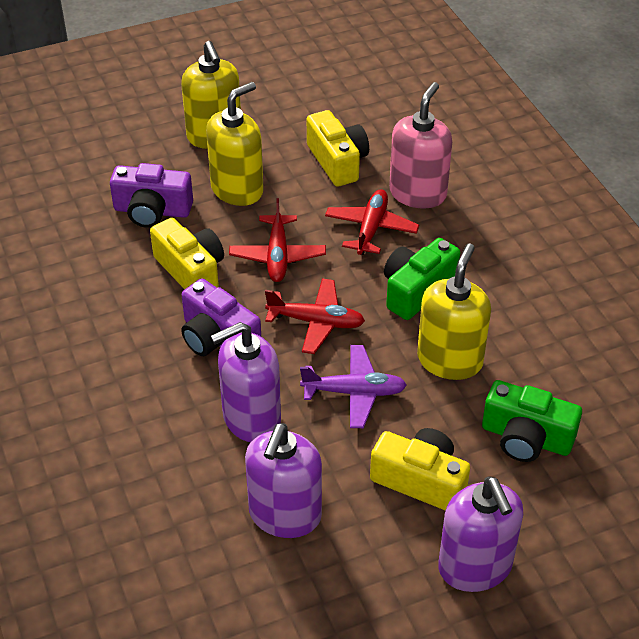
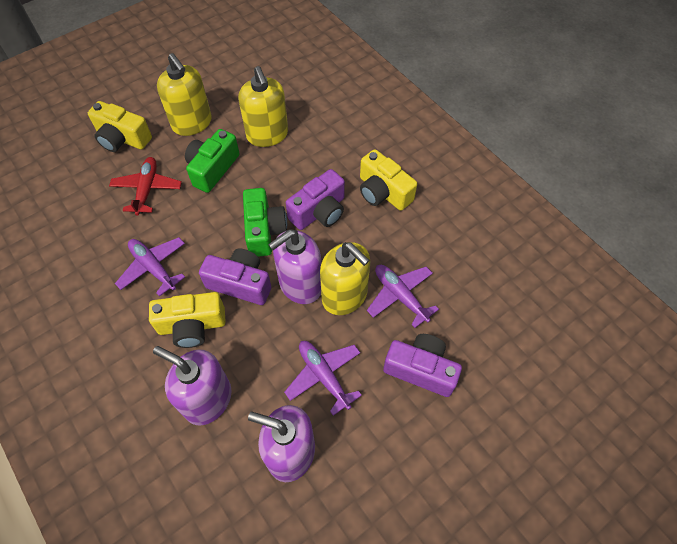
pink soap dispenser: [389,82,452,209] = 1 -> none = 0
purple camera: [110,163,193,228] [181,278,261,356] = 2 -> [199,248,271,305] [286,169,345,230] [383,334,462,397] = 3
purple plane: [300,345,407,428] = 1 -> [115,237,185,297] [284,341,362,416] [367,265,439,328] = 3
red plane: [229,198,326,282] [265,278,365,354] [325,189,419,255] = 3 -> [109,157,182,215] = 1

